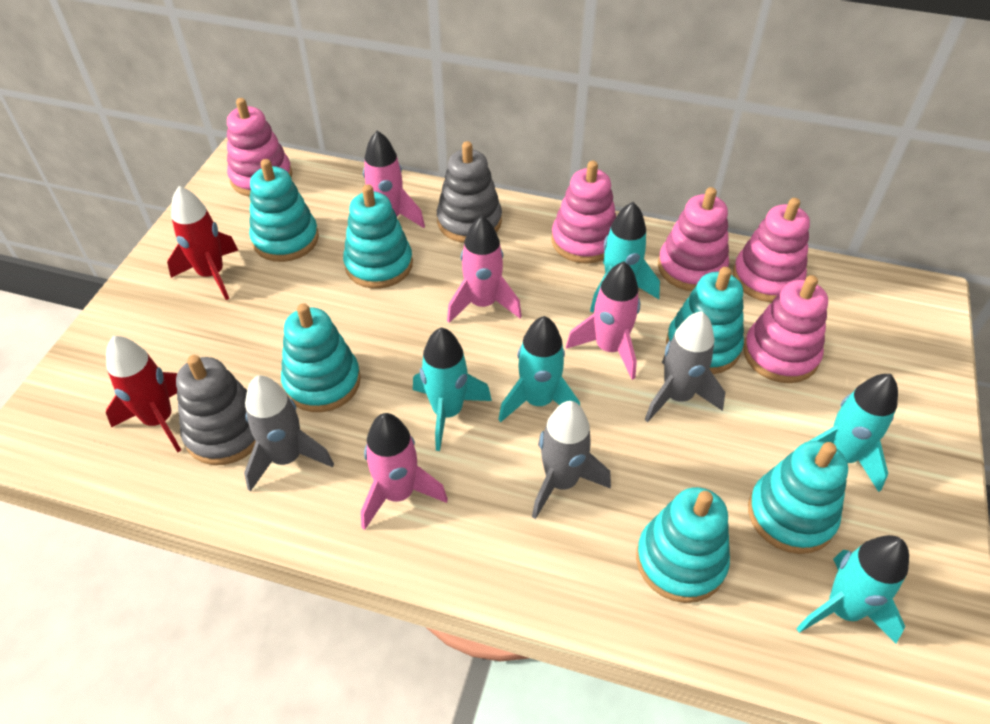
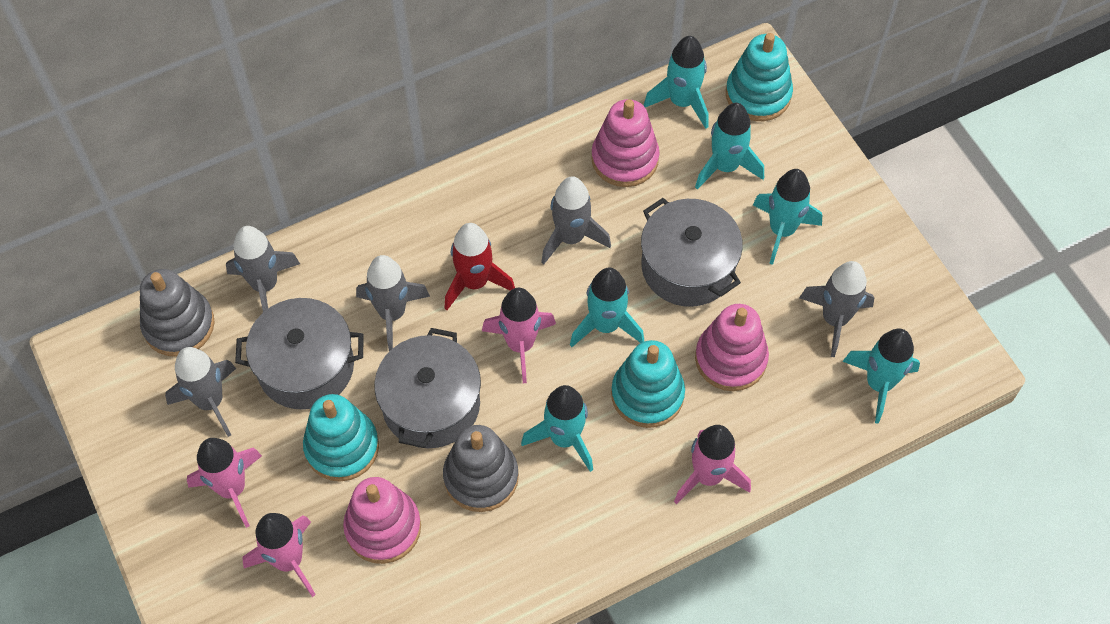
grey pot: none = 0 -> [235,298,364,410] [374,328,481,448] [641,198,743,307] = 3
grey rocket: [244,376,334,492] [532,401,611,519] [645,311,725,422] = 3 -> [165,347,236,437] [226,226,300,312] [356,255,430,351] [541,176,611,264] [799,261,874,357] = 5
pink stacking toy: [227,98,292,196] [551,161,616,264] [658,187,729,291] [733,198,810,302] [743,275,828,383] = 5 -> [343,477,421,564] [591,99,660,187] [695,304,769,391] = 3
red rocket: [106,336,181,452] [167,186,239,300] = 2 -> [444,223,515,310] = 1
turquoise rocket: [413,327,492,451] [498,316,580,422] [590,202,660,313] [796,535,909,644] [808,374,898,492] = 5 -> [521,385,593,472] [570,268,645,347] [643,36,709,129] [695,103,764,190] [753,169,822,265] [842,328,920,424] = 6
turquoise stacking toy: [249,159,319,262] [281,303,361,412] [343,184,413,289] [636,487,730,603] [666,267,744,374] [748,441,848,554] = 6 -> [303,394,379,482] [611,340,685,428] [726,33,793,121] = 3

